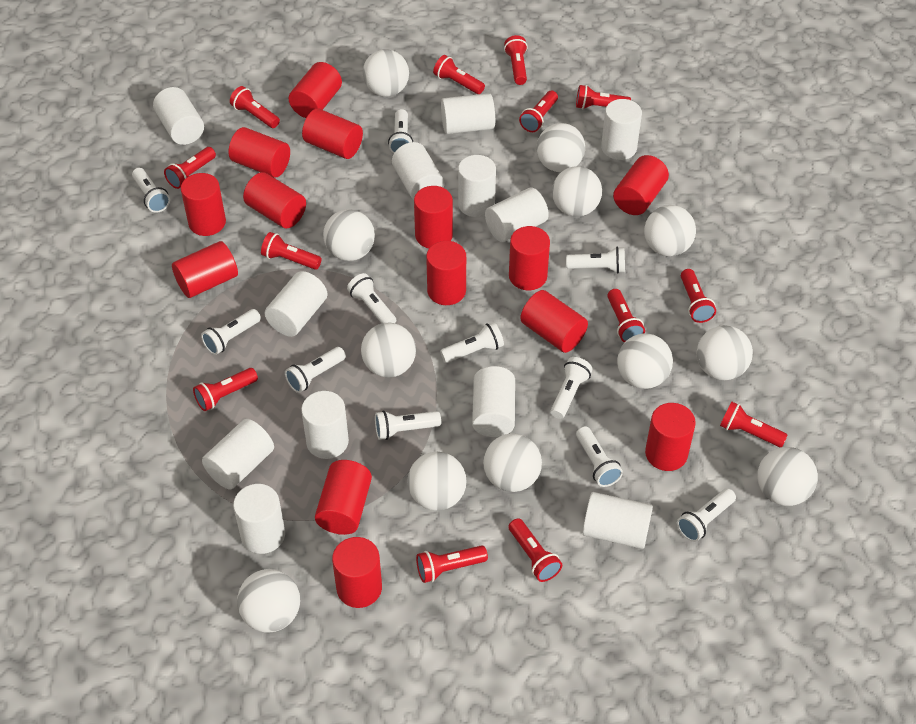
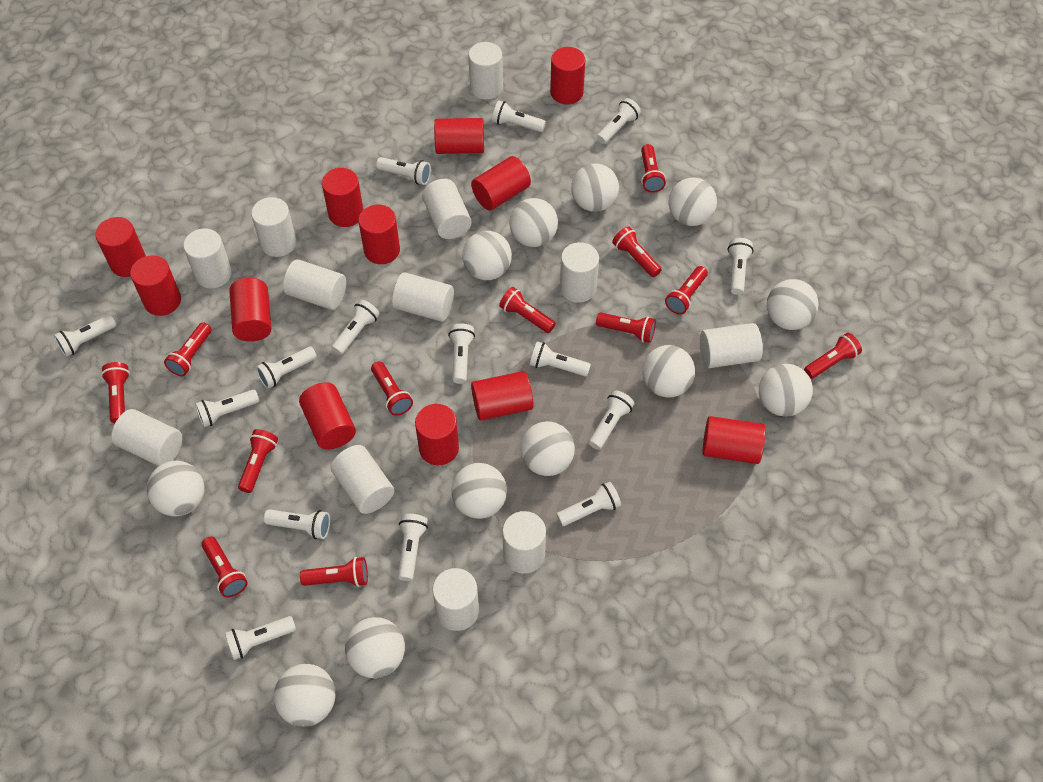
red cylinder: [172,241,238,298] [181,173,226,236] [229,127,290,178] [243,172,306,228] [288,62,342,118] [302,109,363,159] [315,460,372,535] [332,537,382,608] [414,186,453,248] [426,241,466,305] [509,226,550,290] [520,290,588,353] [613,155,669,215] [645,403,696,471] = 14 -> [95,217,146,277] [130,255,181,316] [229,278,271,342] [299,382,356,450] [322,168,363,227] [358,204,400,264] [415,404,459,465] [434,118,484,154] [471,156,531,210] [471,371,533,420] [550,47,585,104] [703,416,766,464] = 12
red flashlight: [164,147,216,189] [193,368,258,411] [230,86,280,128] [261,232,322,270] [416,545,488,583] [433,55,485,94] [504,35,528,85] [509,518,562,582] [519,90,558,132] [576,85,631,109] [607,289,645,342] [681,269,716,323] [720,401,788,447] = 13 -> [101,362,130,423] [164,323,212,376] [201,536,248,598] [238,429,278,493] [300,557,368,587] [371,361,413,416] [499,287,556,333] [596,312,656,343] [612,226,662,277] [641,144,666,193] [665,266,708,315] [804,333,862,379] = 12
white flashlight: [132,168,170,213] [201,309,261,355] [285,347,346,393] [347,273,396,323] [375,410,441,440] [388,109,413,153] [440,322,504,363] [551,357,593,419] [566,246,625,273] [576,426,623,487] [677,488,736,542] = 11 -> [54,315,116,357] [195,389,259,427] [225,616,296,660] [256,346,317,389] [264,509,330,539] [331,300,380,355] [376,157,431,185] [398,514,428,581] [448,323,475,384] [492,100,546,132] [530,341,591,377] [556,482,621,526] [589,390,634,450] [597,98,641,144] [728,238,753,295] = 15

